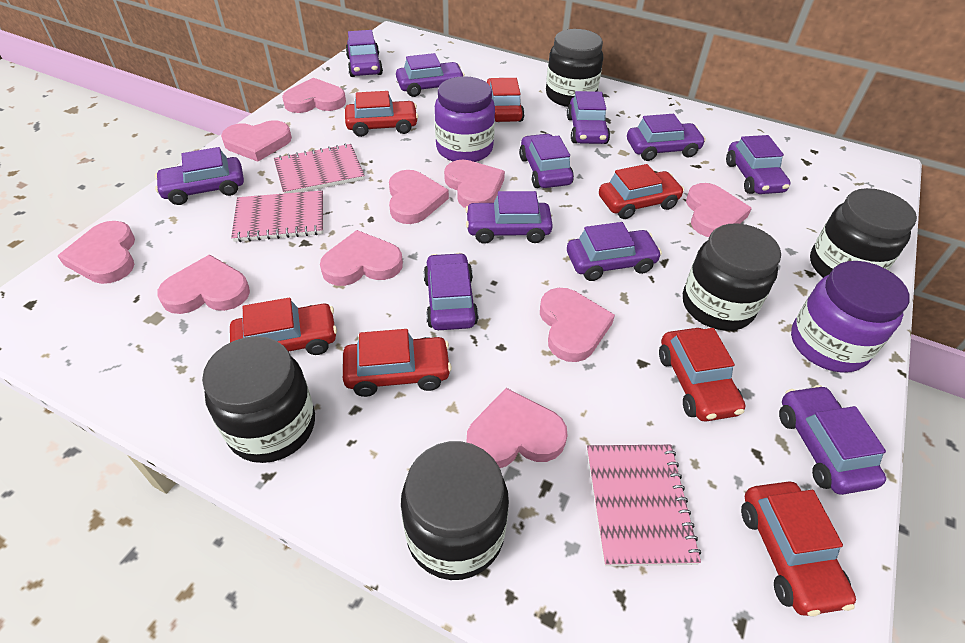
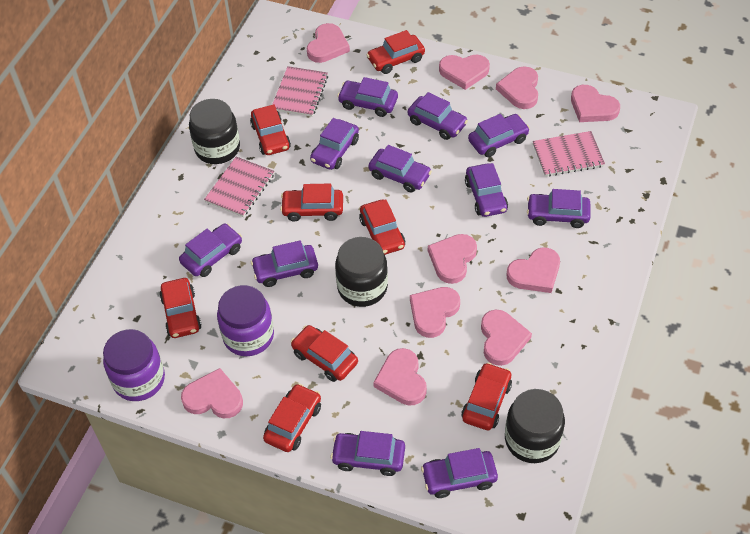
black jar: [202,336,315,463] [401,441,509,580] [546,29,603,107] [683,223,781,331] [810,188,917,278] = 5 -> [189,99,240,164] [335,237,388,307] [505,389,565,463] = 3
red car: [230,298,337,355] [343,329,452,397] [345,91,418,137] [487,78,524,122] [599,164,684,219] [659,328,745,422] [741,482,856,616] = 7 -> [159,278,202,338] [250,104,291,155] [263,384,321,452] [280,184,343,222] [291,325,358,382] [359,200,405,255] [367,30,425,74] [461,362,512,430] = 8

